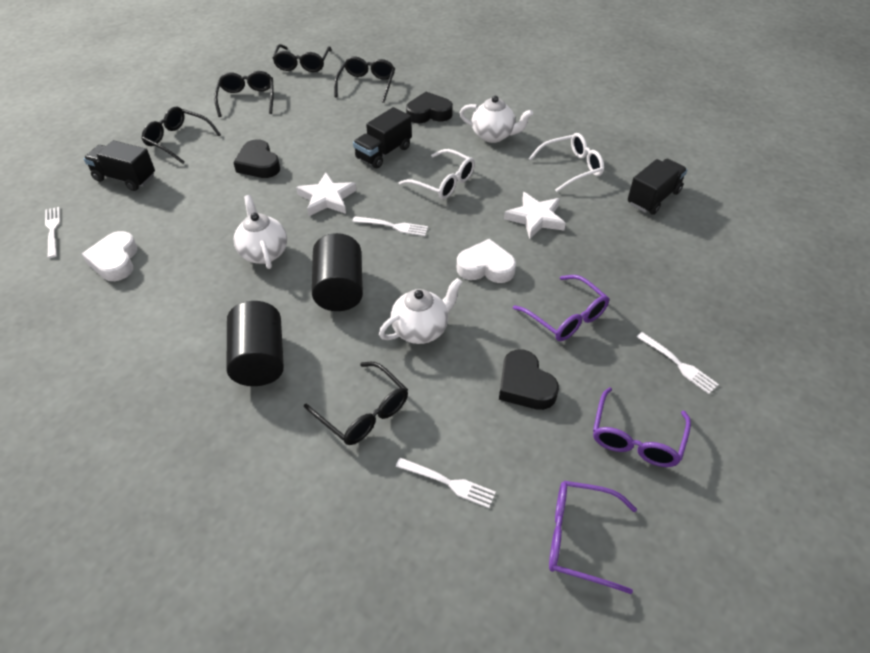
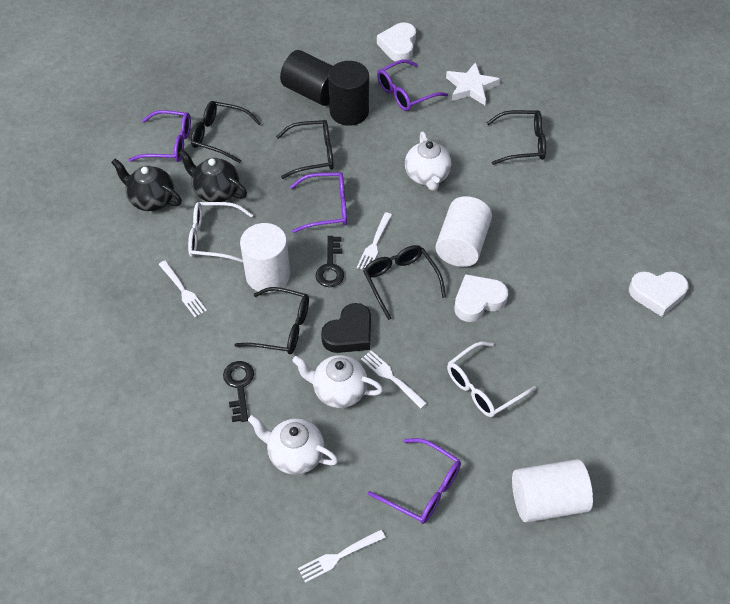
black heart: [233,139,280,178] [406,92,453,123] [499,349,559,410] = 3 -> [321,303,371,353] = 1
black key: none = 0 -> [223,361,254,422] [316,236,344,287] = 2
black teapot: none = 0 -> [111,159,182,211] [178,149,247,202] = 2
black truck: [84,140,155,191] [353,107,412,168] [628,159,687,215] = 3 -> none = 0
purple glasses: [513,275,610,341] [549,481,637,594] [593,387,691,467] = 3 -> [129,110,191,162] [290,172,347,233] [368,438,461,524] [377,59,448,111] = 4
white cylinder: none = 0 -> [240,223,290,293] [436,196,492,267] [512,459,593,523] = 3
white heart: [82,231,137,281] [457,239,516,283] = 2 -> [377,22,416,62] [454,274,508,322] [629,271,688,317] = 3
white star: [296,172,356,216] [504,192,566,239] = 2 -> [446,62,500,105] = 1

